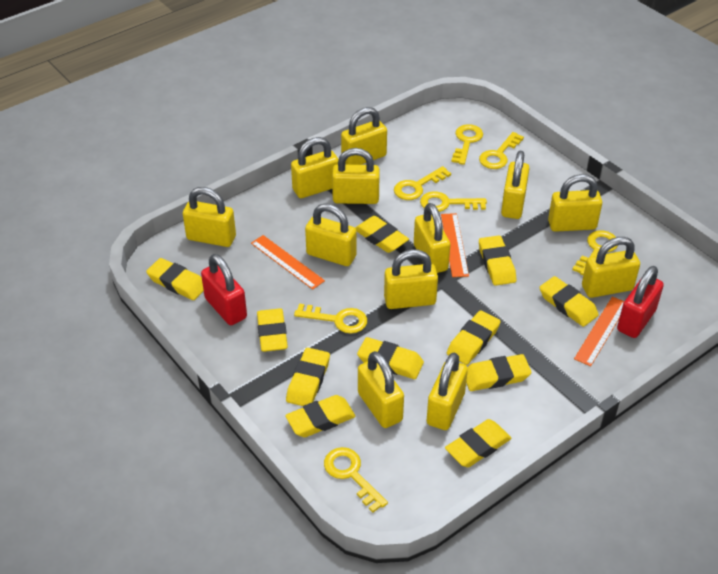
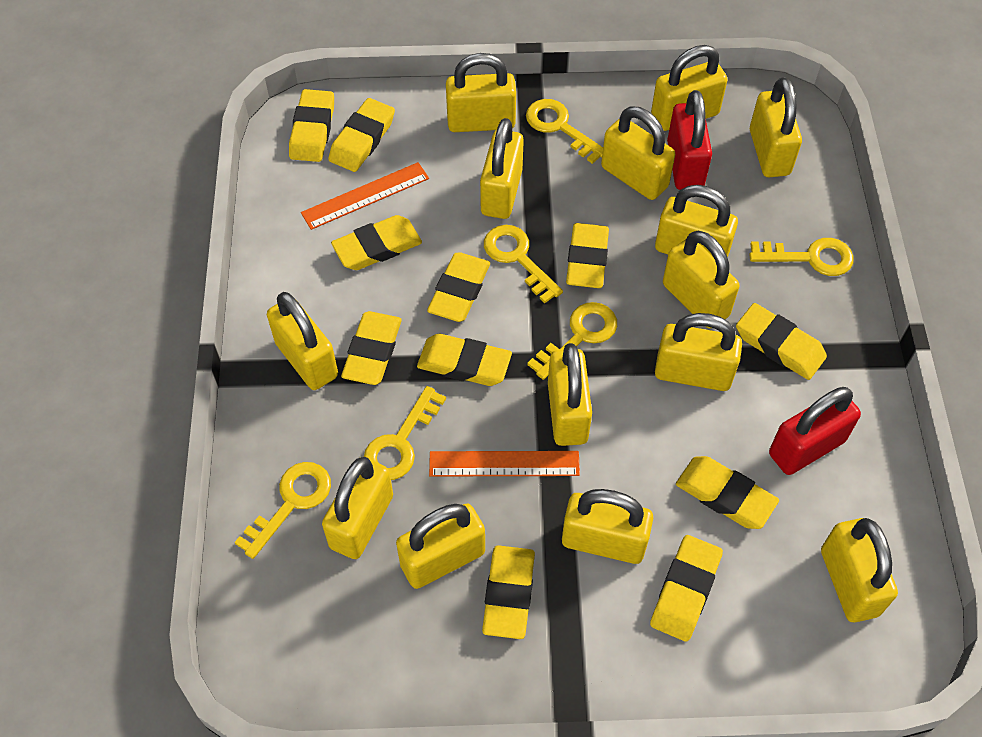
orange ruler: [251,235,325,290] [441,213,469,277] [574,297,624,366] = 3 -> [301,162,429,230] [429,451,580,477] = 2
yellow key: [294,303,367,334] [324,447,388,512] [394,166,451,200] [420,191,487,212] [451,124,483,165] [479,132,524,169] [572,230,618,275] = 7 -> [234,462,331,559] [364,386,446,480] [484,225,563,303] [526,99,603,164] [527,302,617,380] [749,238,854,276] = 6
yellow padlock: [183,187,236,247] [291,137,339,198] [305,203,357,266] [332,148,380,204] [341,107,387,165] [358,351,404,428] [384,249,438,309] [414,203,450,273] [427,352,468,430] [501,151,530,219] [548,174,602,232] [582,237,640,298] = 12 -> [267,292,338,390] [322,457,393,559] [396,504,485,589] [446,53,516,132] [480,118,524,219] [548,343,592,446] [562,489,653,564] [601,106,675,200] [651,45,728,131] [655,185,738,258] [655,313,742,391] [663,231,739,329] [750,77,802,177] [821,518,898,622] = 14

